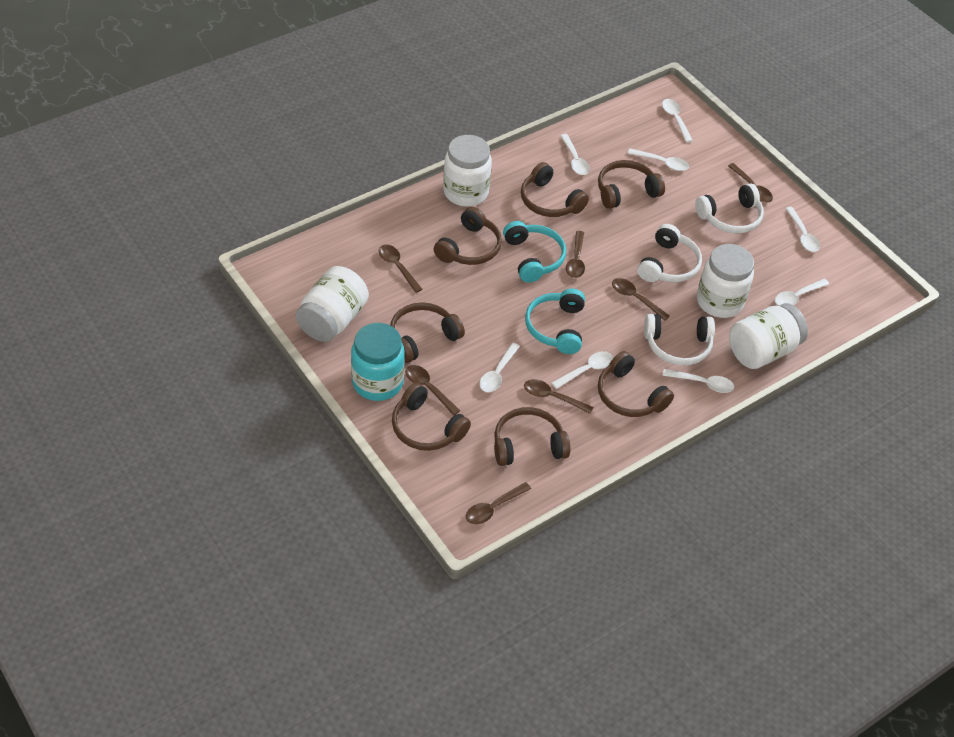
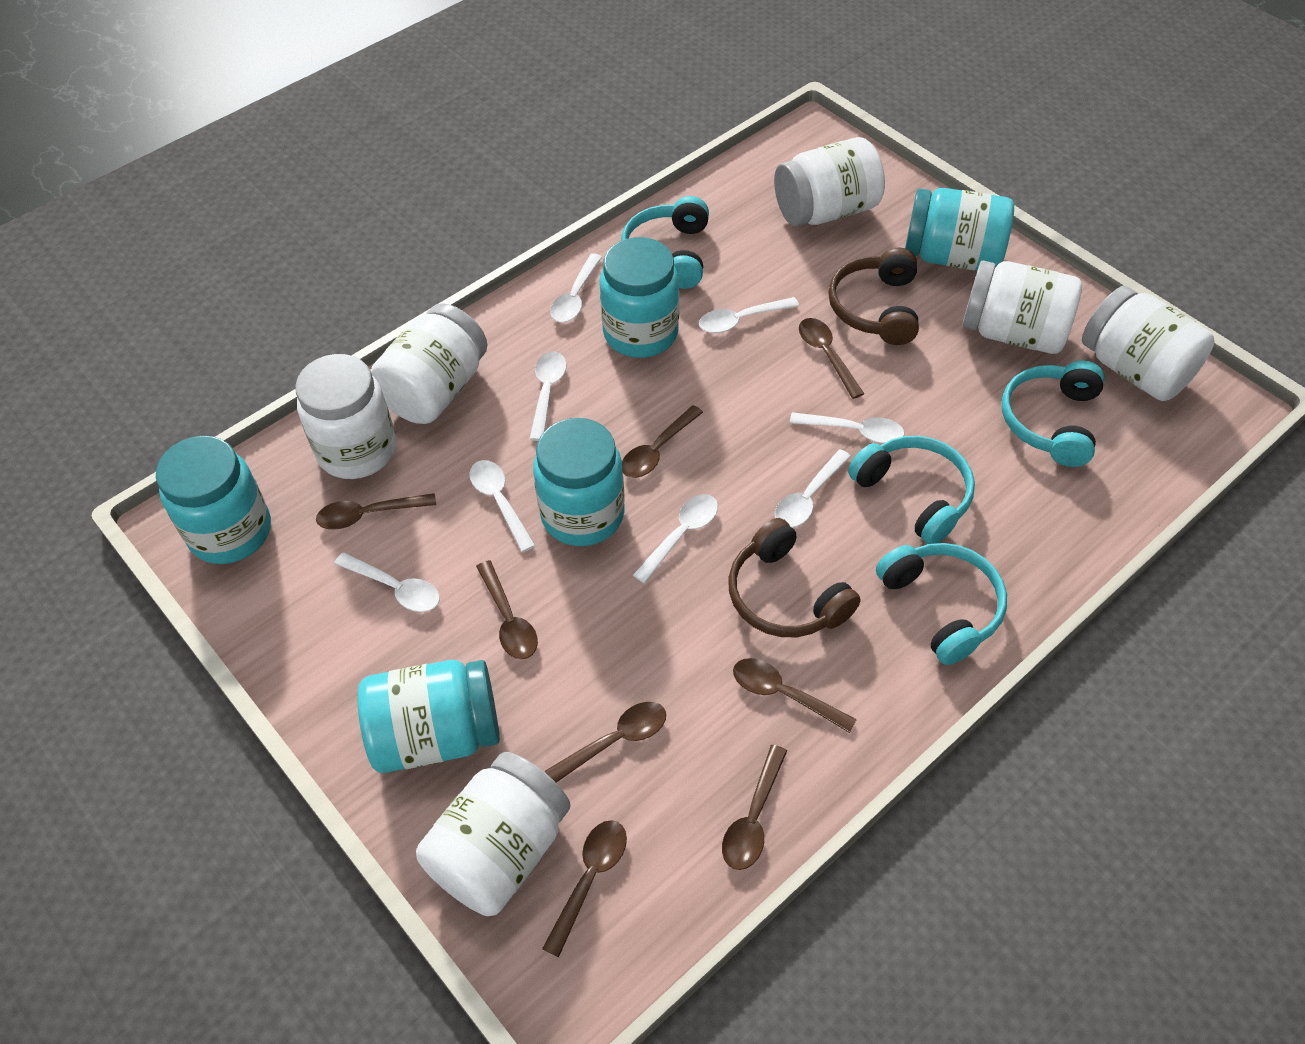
brown headphones: [390,302,465,363] [392,383,471,451] [434,207,502,265] [494,407,570,466] [521,162,589,217] [598,160,665,209] [598,351,674,417] = 7 -> [728,518,861,637] [828,248,919,345] = 2
brown spoon: [379,245,422,293] [405,365,460,416] [466,482,531,524] [524,379,593,414] [566,231,585,278] [612,278,670,321] [728,163,773,203] = 7 -> [316,493,436,530] [476,560,538,659] [542,820,627,957] [545,702,666,783] [622,405,703,478] [722,745,787,870] [733,658,857,733] [799,318,864,399] = 8
turquoise headphones: [503,221,566,283] [525,289,585,354] = 2 -> [621,196,709,289] [848,436,975,544] [876,543,1007,665] [1002,361,1104,467] = 4
turquoise jar: [351,323,405,401] = 1 -> [156,436,271,564] [357,660,500,773] [533,418,624,546] [600,237,679,358] [905,188,1014,271] = 5
white headphones: [637,224,702,282] [644,314,715,366] [695,184,764,233] = 3 -> none = 0
white jar: [296,266,369,342] [443,135,492,207] [697,244,754,318] [729,303,808,369] = 4 -> [295,354,396,479] [370,303,487,424] [416,752,571,916] [774,137,885,226] [962,261,1082,354] [1082,286,1215,401] = 6

